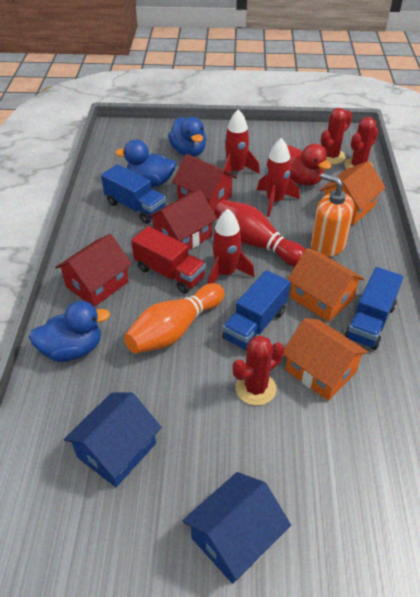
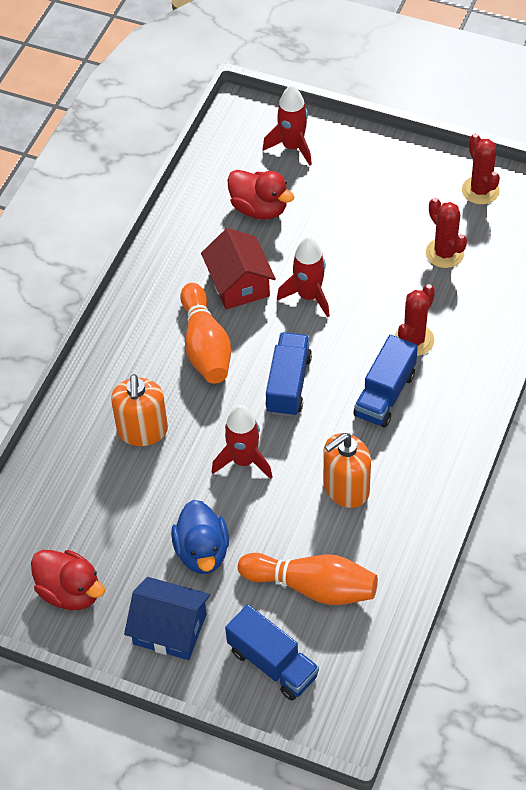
blue duck: [29,301,110,362] [115,140,176,187] [168,117,207,157] = 3 -> [171,500,229,574] = 1
blue house: [64,392,161,487] [182,472,291,584] = 2 -> [124,577,210,660] = 1
orange bowling pin: [124,283,224,353] = 1 -> [180,283,231,384] [238,553,378,605] = 2
orange house: [283,318,368,401] [287,248,364,322] [320,161,385,225] = 3 -> none = 0
orange soap dispenser: [311,173,354,257] = 1 -> [111,374,168,446] [323,433,371,508] = 2
red bowling pin: [214,200,305,266] = 1 -> none = 0
red duck: [287,144,332,186] = 1 -> [31,550,105,610] [227,170,294,220] = 2
red house: [55,234,132,307] [147,190,217,250] [172,154,237,212] = 3 -> [201,228,276,309] = 1
red truck: [131,226,206,293] = 1 -> none = 0

